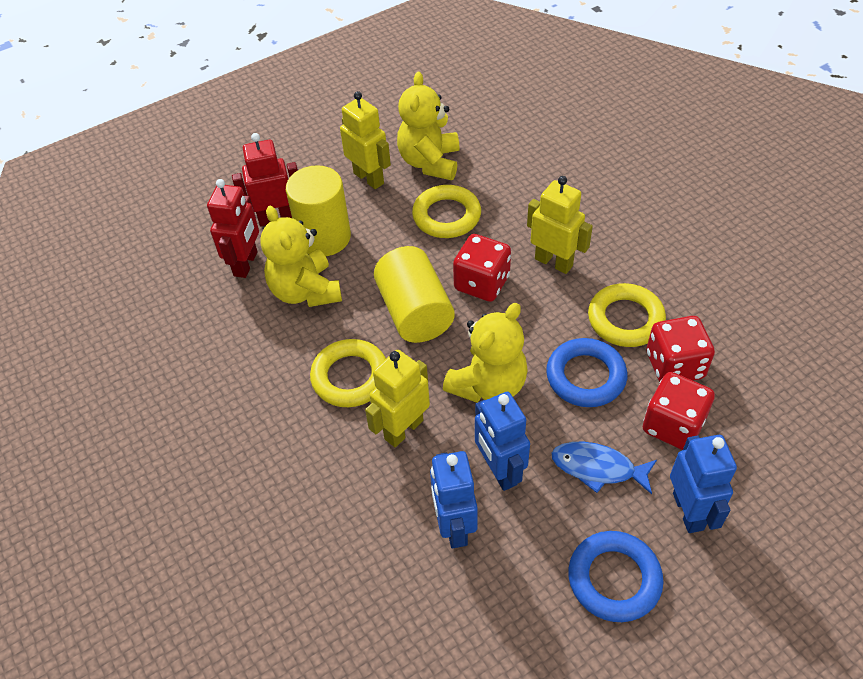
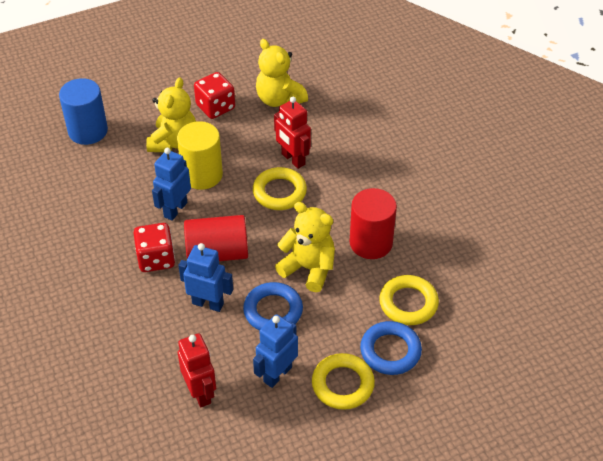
blue cylinder: none = 0 -> [59,78,108,145] = 1
blue fish: [551,442,657,494] = 1 -> none = 0
red cylinder: none = 0 -> [184,215,248,261] [349,188,397,259] = 2
red dice: [453,234,511,302] [643,372,715,450] [646,316,715,382] = 3 -> [134,223,175,272] [194,72,235,119] = 2
yellow cylinder: [286,165,351,256] [374,246,455,343] = 2 -> [177,121,223,190] = 1
yellow robot: [340,91,391,189] [365,350,430,447] [527,176,593,274] = 3 -> none = 0

